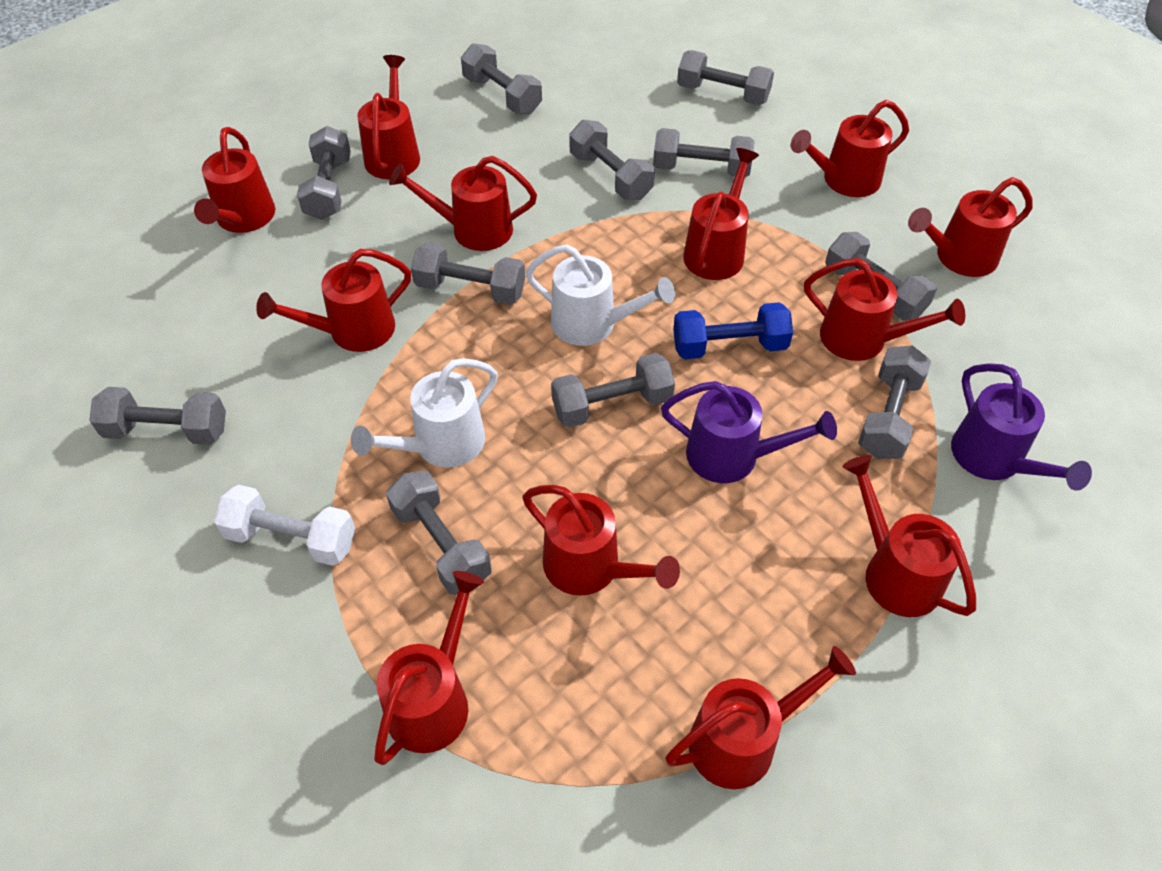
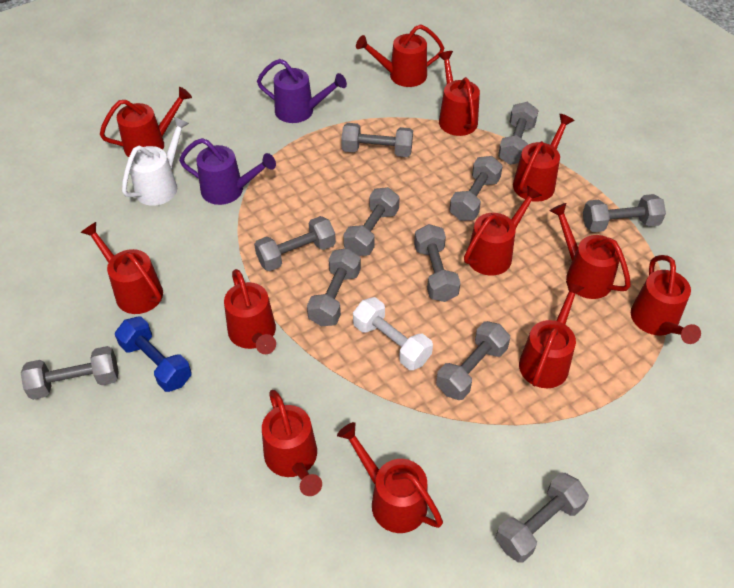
white watering can: [351,358,498,468] [525,244,675,346] = 2 -> [122,117,189,206] = 1

